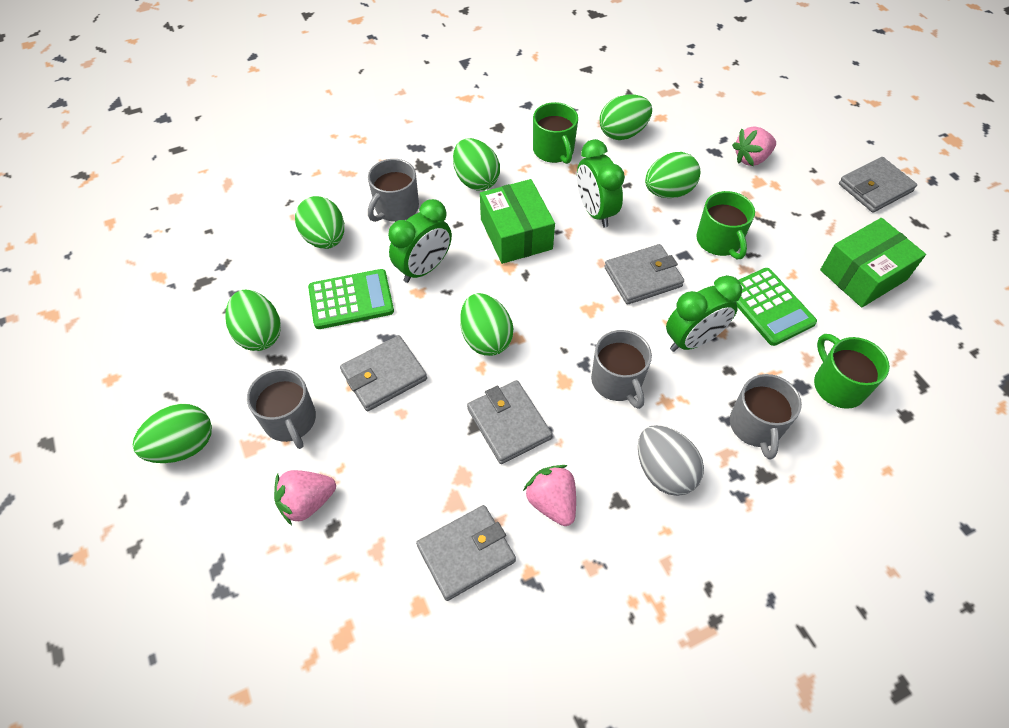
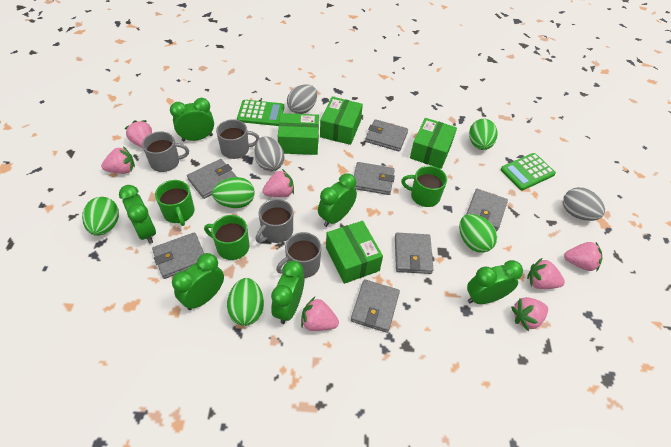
green box: [480,179,555,264] [820,218,926,308] = 2 -> [278,113,319,155] [320,97,363,145] [326,221,383,284] [410,118,457,169] = 4
green clock: [388,199,452,283] [577,139,625,227] [666,275,742,352] = 3 -> [119,185,156,244] [170,98,214,141] [172,253,224,310] [271,261,304,324] [318,173,357,227] [467,260,523,304] = 6
green egg: [133,404,212,463] [225,290,281,351] [295,196,344,249] [453,138,500,191] [460,293,514,356] [599,94,652,140] [645,152,700,198] = 7 -> [82,197,119,236] [212,177,255,208] [227,278,264,326] [459,214,497,253] [469,119,498,150] = 5
grey egg: [638,425,704,496] = 1 -> [254,136,284,171] [287,84,317,114] [563,187,605,221] = 3
grey wallet: [340,335,427,411] [416,505,516,601] [467,380,552,464] [604,244,684,305] [839,157,917,212] = 5 -> [152,232,204,279] [187,159,237,199] [351,279,400,333] [354,162,395,195] [365,119,408,152] [395,233,433,274] [466,189,508,231] = 7
pink strawberry: [274,470,336,525] [523,465,576,526] [732,126,776,166] = 3 -> [101,146,135,174] [124,120,152,148] [262,169,294,197] [301,297,339,331] [511,297,548,331] [527,257,565,289] [564,242,602,272] = 7

